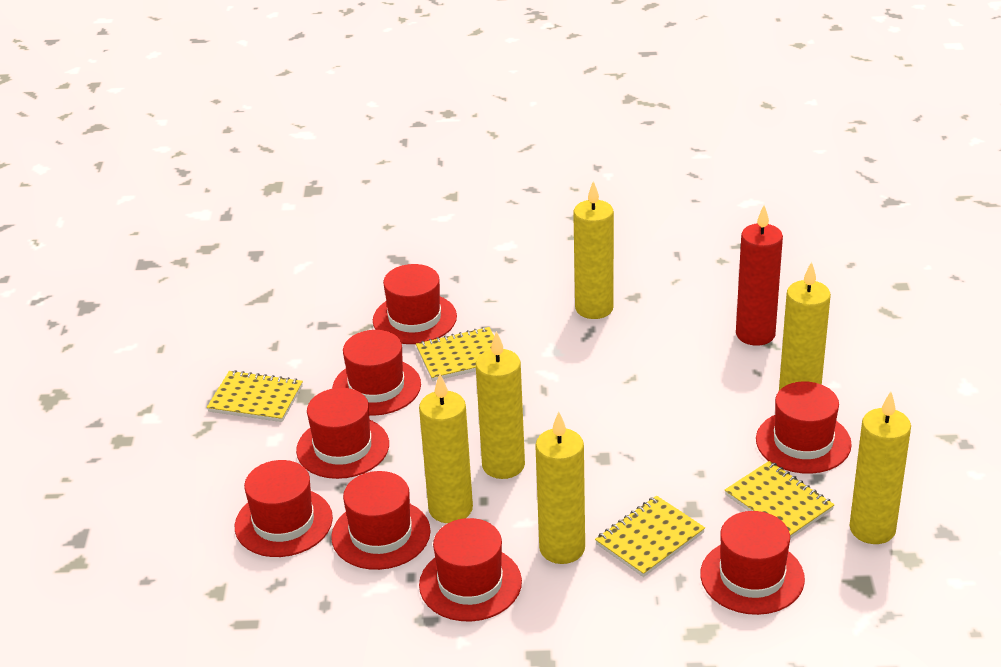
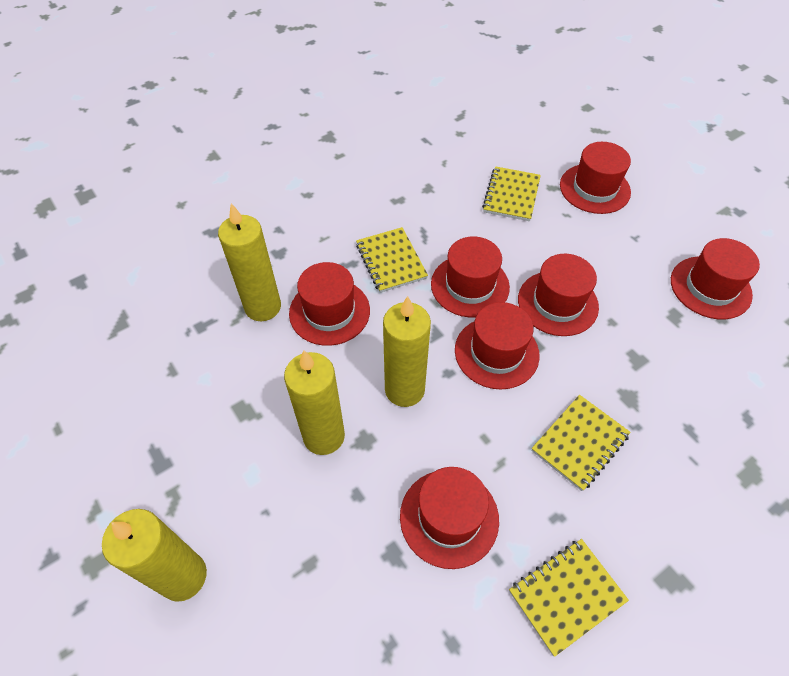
red candle: [736,205,783,346] = 1 -> none = 0
red hat: [235,460,333,557] [296,388,389,479] [331,471,431,570] [332,330,421,416] [373,264,457,344] [419,518,522,621] [700,511,805,615] [756,381,852,474] = 8 -> [289,262,370,346] [400,467,499,569] [431,236,510,318] [455,302,540,390] [518,254,599,336] [560,142,631,214] [671,238,760,319] = 7
yellow candle: [419,374,473,523] [476,331,525,479] [535,412,585,564] [573,181,614,319] [779,261,831,390] [849,391,911,544] = 6 -> [102,509,207,602] [218,203,281,321] [284,350,345,455] [383,296,431,407] = 4

